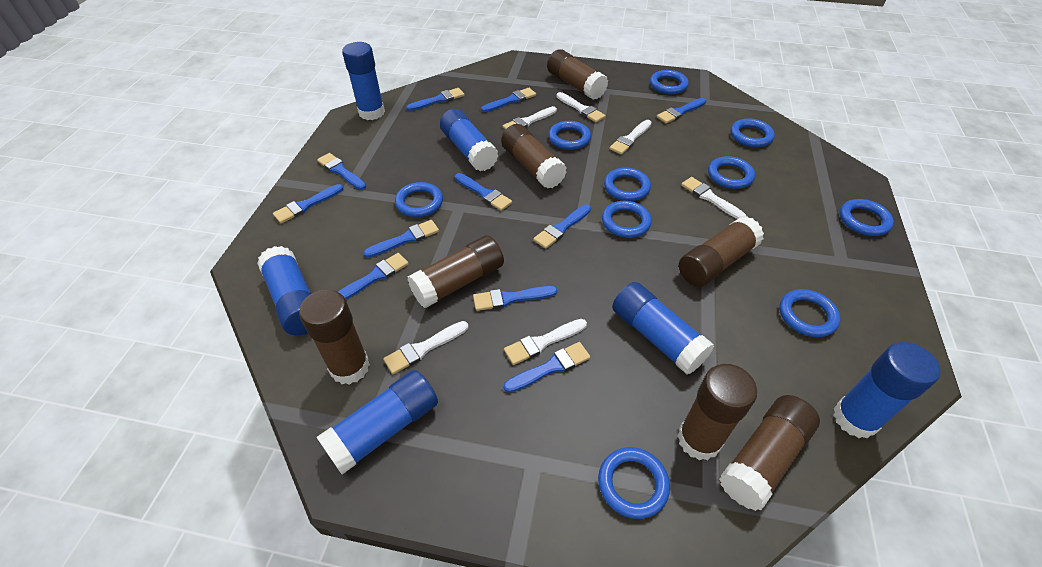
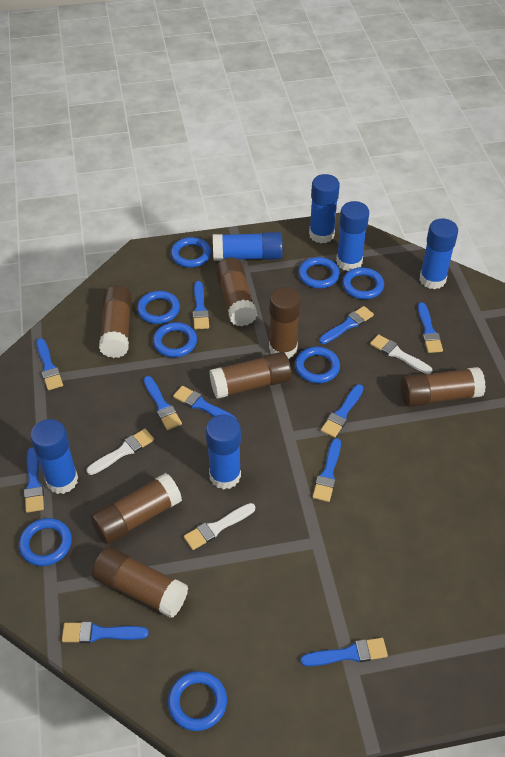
blue ring: [395,182,443,217] [548,121,591,150] [598,447,670,519] [602,201,652,238] [604,167,651,201] [650,70,689,94] [708,156,755,189] [731,118,775,147] [780,289,840,337] [840,199,894,236] = 10 -> [19,518,72,566] [137,291,180,324] [153,322,197,358] [168,671,227,731] [171,237,211,268] [295,347,340,383] [298,257,340,288] [342,267,384,299] = 8
white brush: [383,321,468,374] [503,106,557,130] [504,319,587,365] [556,92,606,122] [609,120,652,155] [681,177,746,219] = 6 -> [86,429,154,475] [184,503,255,550] [370,334,432,374] = 3

